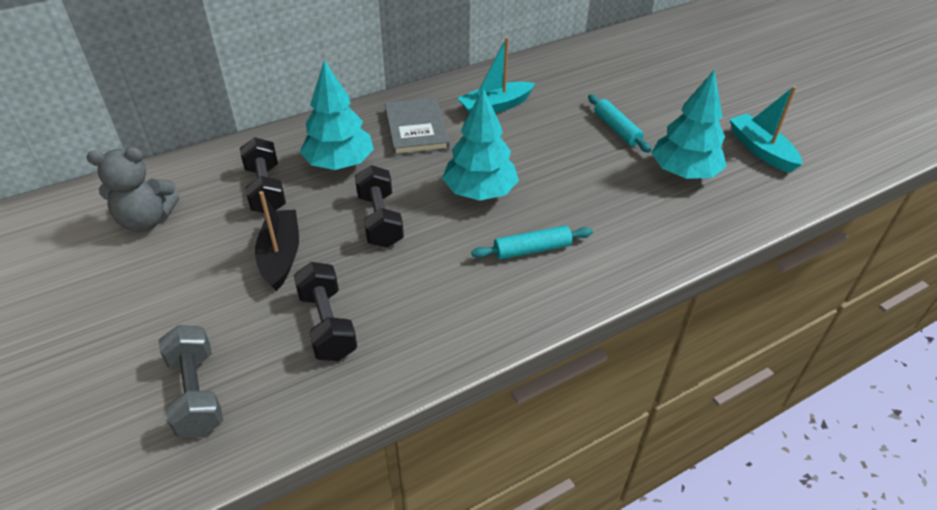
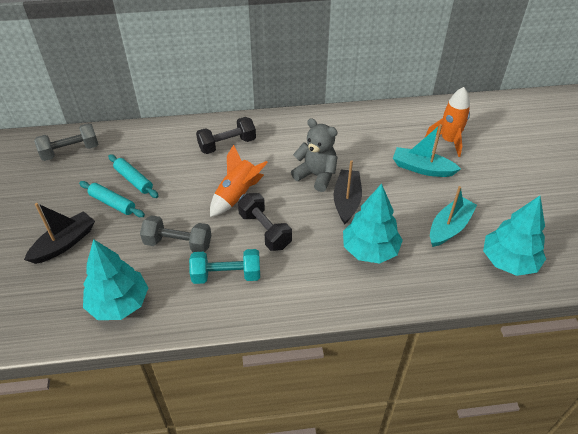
black boat: [255,191,299,291] = 1 -> [24,203,95,264] [334,160,362,224] = 2
black dumbbell: [240,137,286,213] [293,262,357,361] [355,165,404,248] = 3 -> [196,117,256,154] [238,193,292,251] = 2
grey book: [385,98,450,156] = 1 -> none = 0
grey dumbbell: [159,325,223,437] = 1 -> [34,123,98,161] [140,215,211,252] = 2
orange rocket: none = 0 -> [210,145,268,217] [425,87,470,157] = 2
turquoise dumbbell: none = 0 -> [189,249,260,284] = 1

